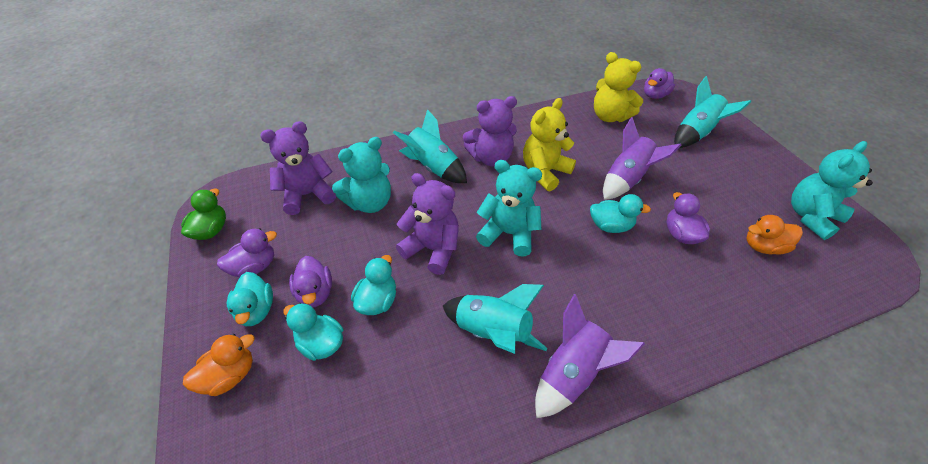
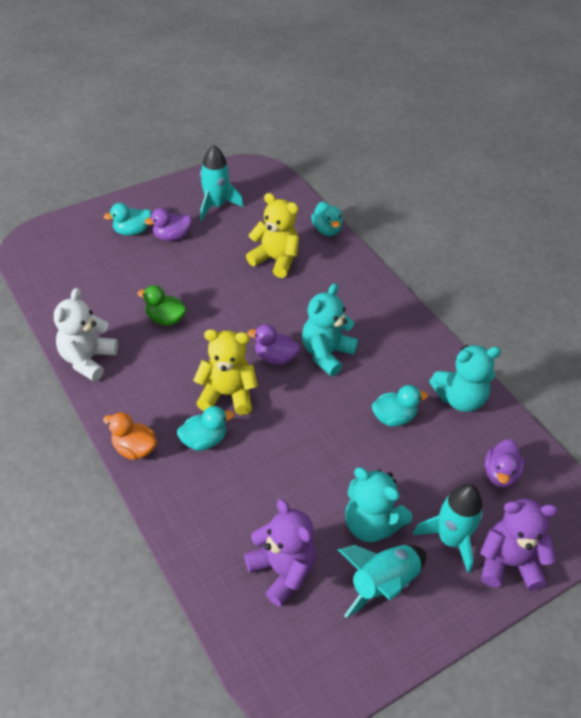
orange duck: [183,334,255,396] [746,215,803,255] = 2 -> [103,412,157,460] = 1
purple duck: [217,228,277,277] [289,256,332,308] [644,68,675,99] [666,192,710,244] = 4 -> [144,208,192,241] [248,324,300,365] [485,439,525,488] = 3
purple rocket: [535,294,645,418] [603,117,681,200] = 2 -> none = 0
purple teddy bear: [260,121,336,215] [396,173,459,275] [463,96,517,166] = 3 -> [244,499,316,607] [480,499,558,591] = 2
white teddy bear: none = 0 -> [54,288,118,381] = 1

